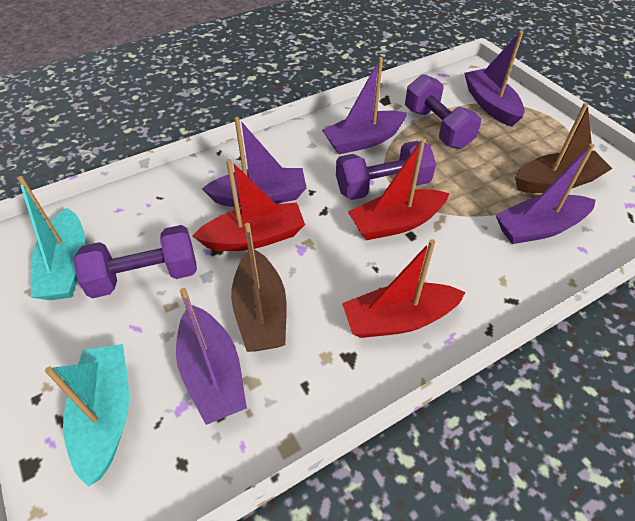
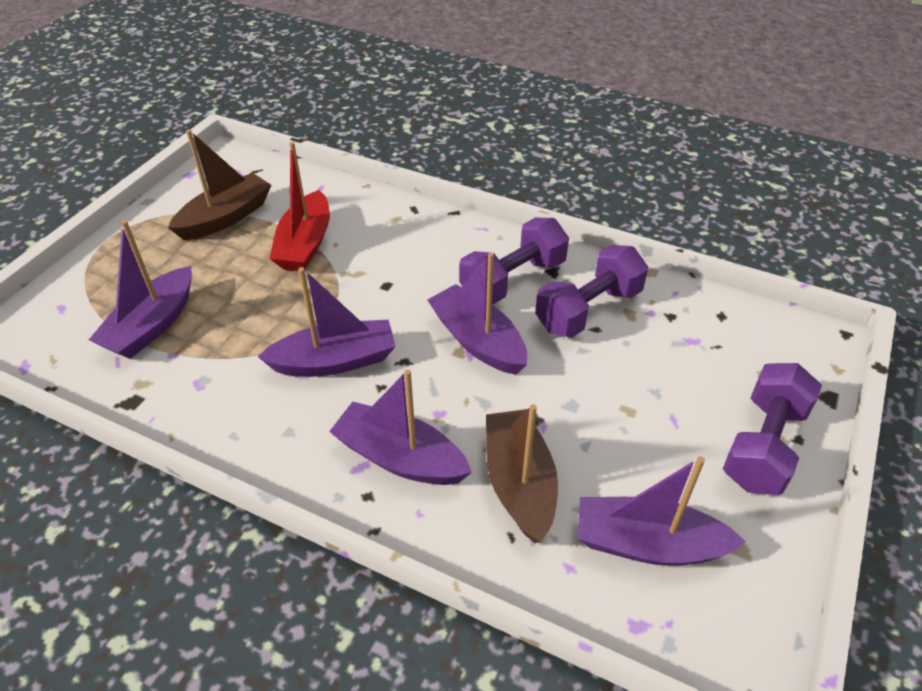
red boat: [193,159,305,251] [342,239,465,338] [348,138,450,240] = 3 -> [270,142,330,271] = 1
turquoise boat: [17,176,85,300] [45,344,129,487] = 2 -> none = 0

